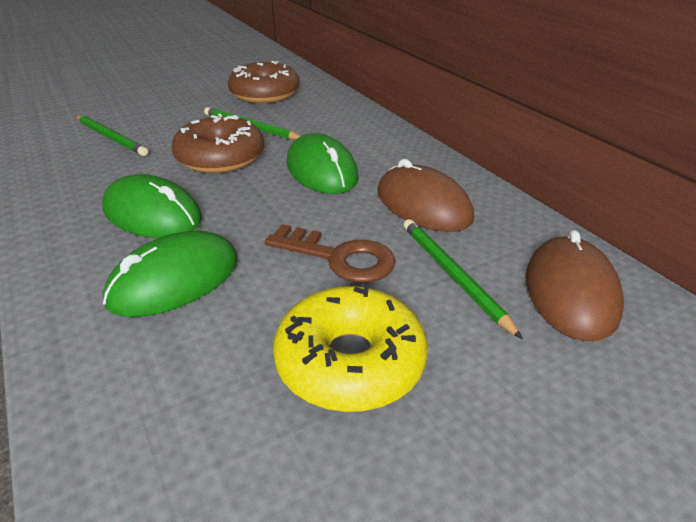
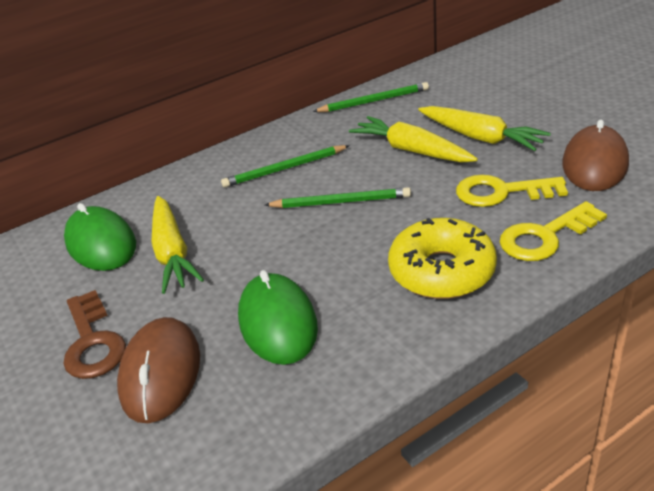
brown donut: [171,113,264,173] [228,61,300,103] = 2 -> none = 0
green mouse: [102,174,202,238] [103,231,238,317] [286,133,358,194] = 3 -> [64,203,136,271] [238,270,318,365] = 2
yellow carrot: none = 0 -> [151,196,204,294] [349,116,478,163] [418,106,551,151] = 3
yellow key: none = 0 -> [456,175,568,207] [500,201,607,261] = 2

